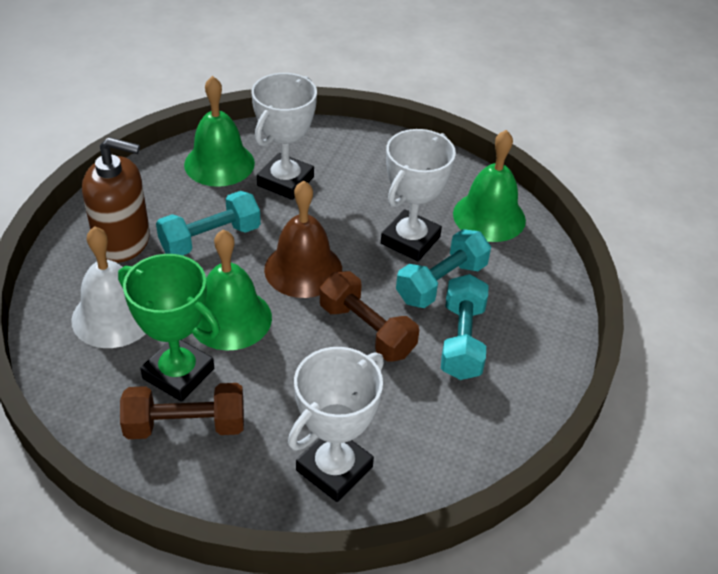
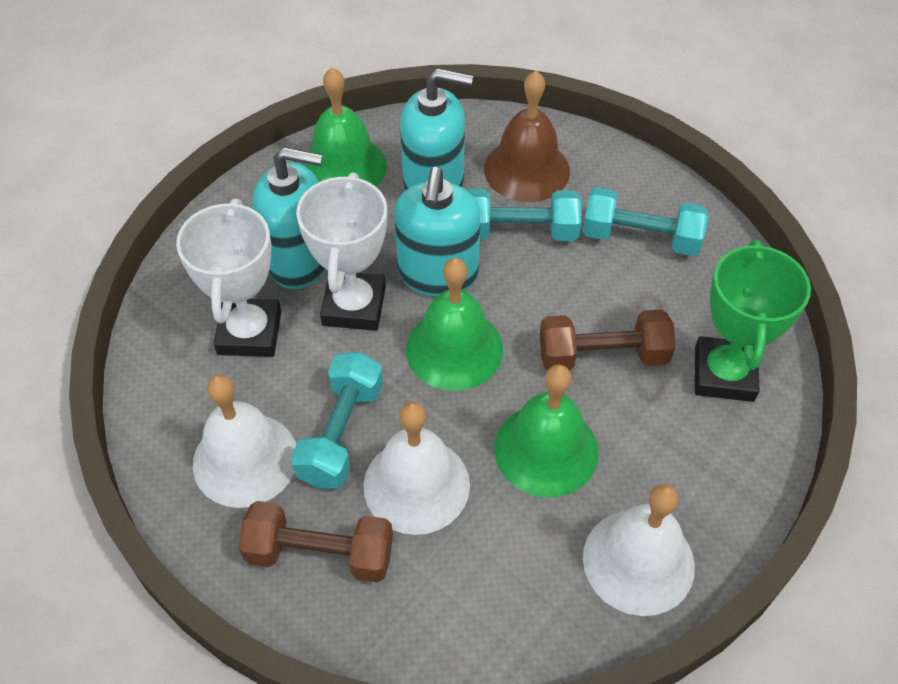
brown soap dispenser: [82,137,150,263] = 1 -> none = 0
turquoise soap dispenser: none = 0 -> [252,147,326,289] [394,167,481,297] [400,68,473,191] = 3
white bell: [71,226,146,348] = 1 -> [193,375,296,508] [363,402,470,535] [583,484,695,616] = 3
white trophy: [252,73,317,200] [288,347,384,502] [381,129,456,261] = 3 -> [176,199,281,357] [296,172,387,331] = 2

